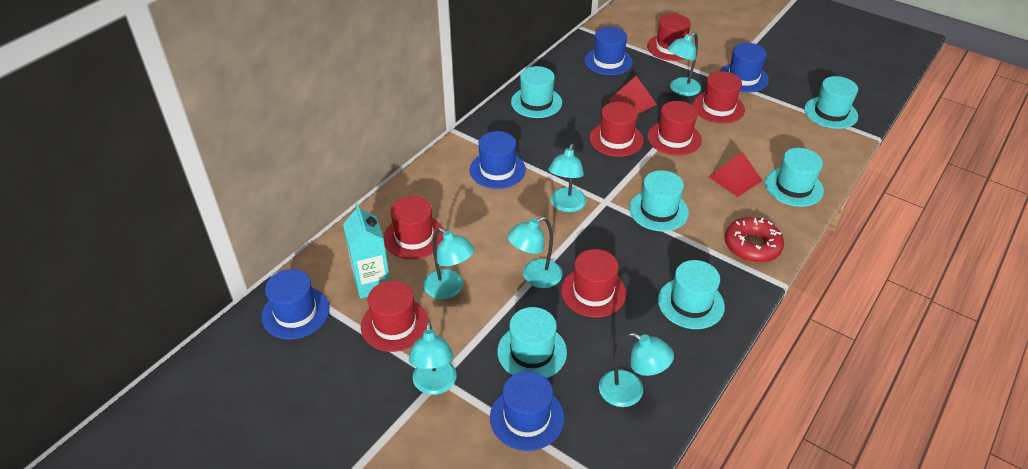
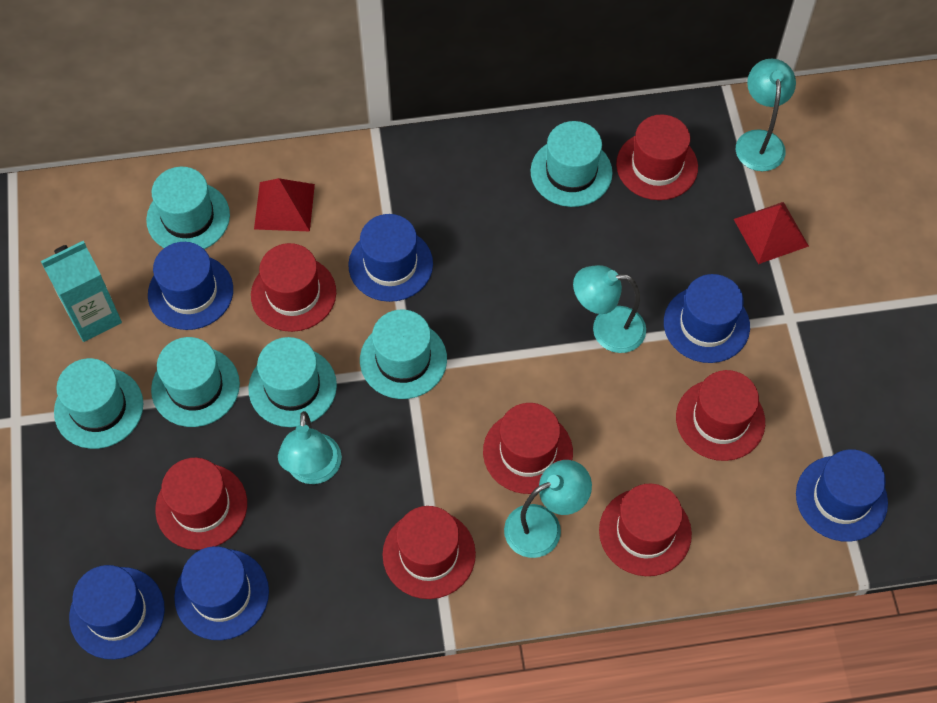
blue hat: [261,269,330,339] [470,131,526,189] [490,371,564,451] [584,27,633,75] [720,43,769,92] = 5 -> [69,565,165,659] [148,242,233,330] [174,546,269,640] [348,214,433,302] [664,274,750,363] [796,449,888,542] = 6
red donut: [725,217,784,263] = 1 -> none = 0
turquoise lamp: [409,321,457,395] [423,227,475,299] [507,216,562,288] [548,144,586,212] [599,333,674,407] [667,32,701,96] = 6 -> [278,411,342,484] [504,460,592,558] [573,265,646,353] [736,59,796,171] = 4

